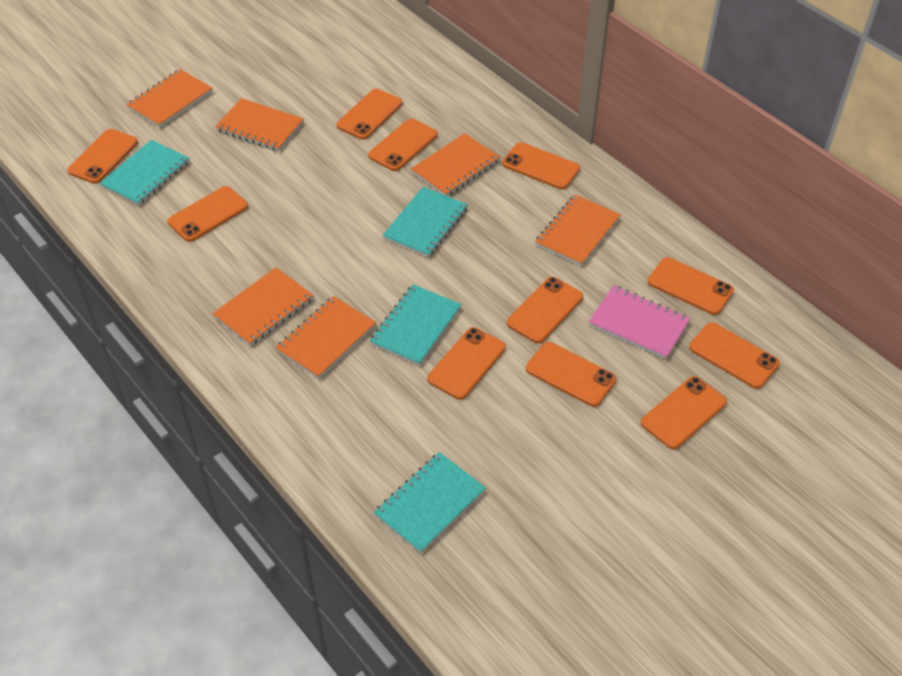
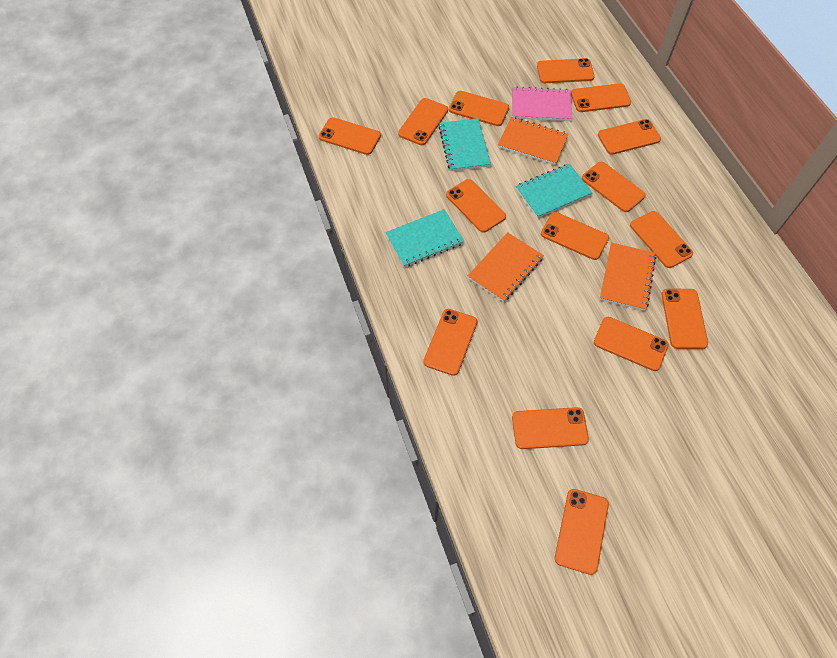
orange notebook: [126,69,213,127] [213,267,314,346] [215,98,304,151] [276,296,376,379] [411,133,500,196] [535,195,621,266] = 6 -> [468,232,544,302] [498,117,569,165] [600,243,656,311] = 3
orange phone: [67,129,138,184] [168,186,248,242] [336,89,403,139] [368,119,438,171] [427,327,506,400] [502,142,580,189] [507,277,583,343] [526,342,617,407] [641,376,727,449] [648,257,734,315] [689,322,780,389] = 11 -> [319,117,381,155] [398,98,448,145] [423,309,477,376] [446,179,506,232] [449,91,509,126] [512,407,589,449] [537,58,594,83] [541,212,609,260] [555,489,609,575] [571,83,631,112] [582,162,646,212] [594,317,669,371] [598,119,661,155] [630,211,693,268] [661,289,708,349] = 15
turquoise notebook: [99,140,189,206] [370,284,462,366] [374,452,486,553] [382,187,468,257] = 4 -> [385,209,464,267] [439,118,491,171] [516,164,592,218] = 3

